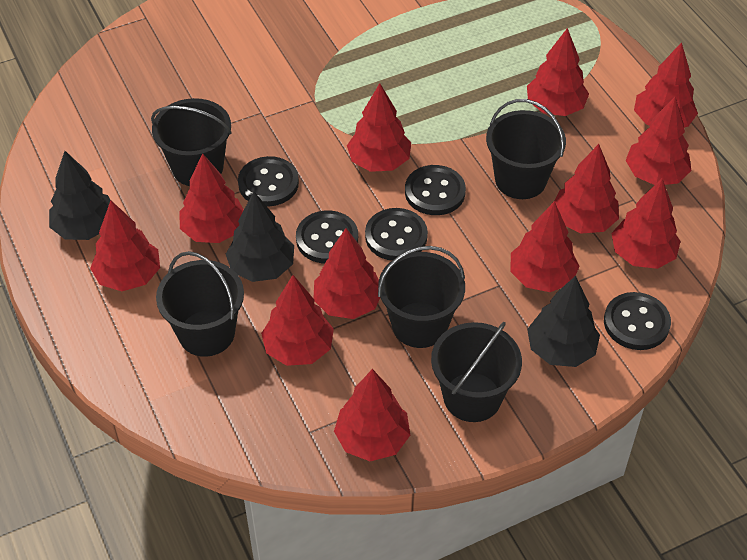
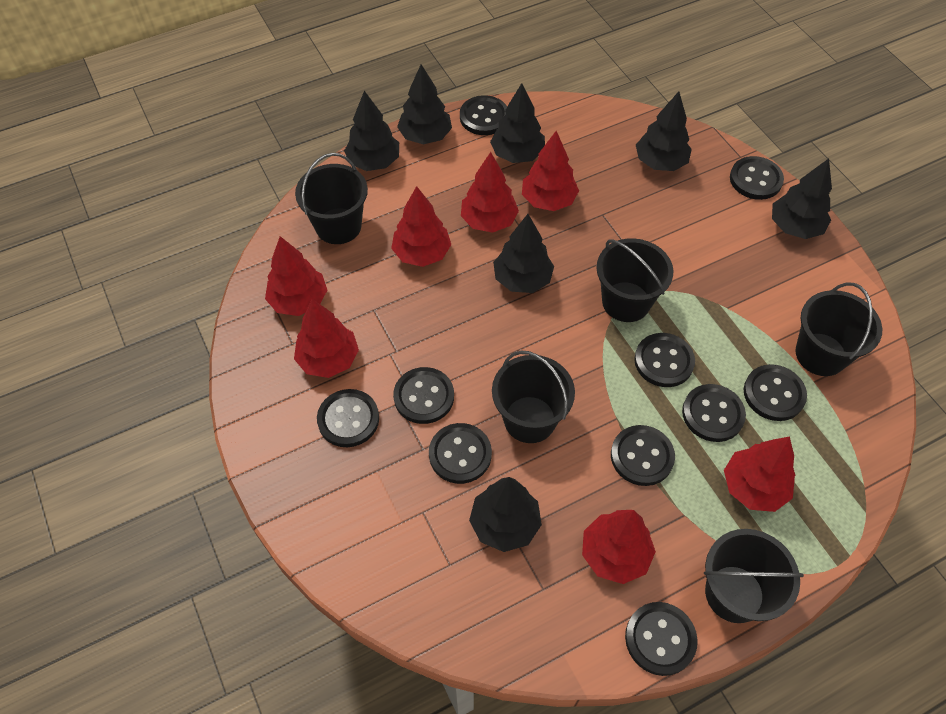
black button: [238,156,299,206] [296,210,358,264] [365,208,428,261] [405,165,466,215] [604,292,671,350] = 5 -> [317,389,379,447] [393,367,454,424] [429,423,492,484] [460,95,507,135] [611,425,675,486] [625,602,698,676] [634,333,695,387] [682,384,746,442] [730,156,784,200] [744,364,807,421] = 10
black tree: [49,151,111,240] [226,191,294,282] [527,276,600,367] = 3 -> [344,91,399,171] [397,64,452,144] [469,477,542,552] [490,83,545,163] [493,214,554,293] [636,91,692,171] [772,158,832,239] = 7
red tree: [90,201,160,291] [179,153,244,243] [261,275,334,366] [313,228,380,319] [334,369,410,461] [347,83,411,172] [510,201,580,292] [527,28,589,116] [555,144,619,233] [611,179,681,269] [625,97,692,185] [634,42,698,128] = 12 -> [265,236,327,316] [294,299,359,378] [391,186,451,267] [461,152,519,233] [522,131,579,211] [582,510,656,584] [724,436,795,512] = 7

